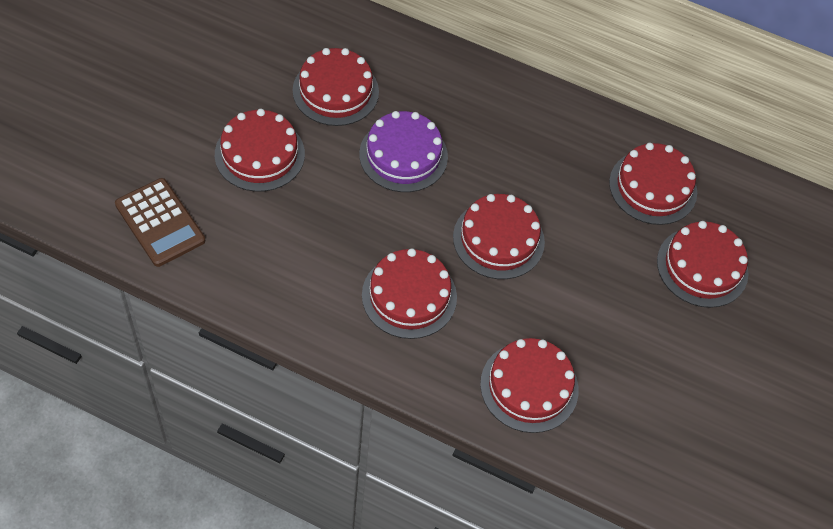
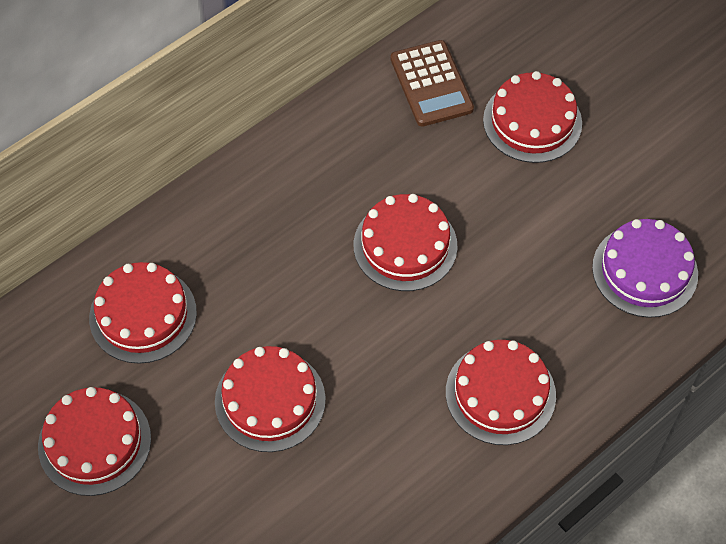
red cake: [215,109,305,192] [293,48,379,126] [362,248,457,339] [453,194,545,279] [480,338,579,433] [609,143,697,225] [657,221,749,308] = 7 -> [38,387,151,496] [89,262,197,364] [215,346,326,452] [354,194,458,291] [446,340,556,445] [483,71,582,163] = 6

